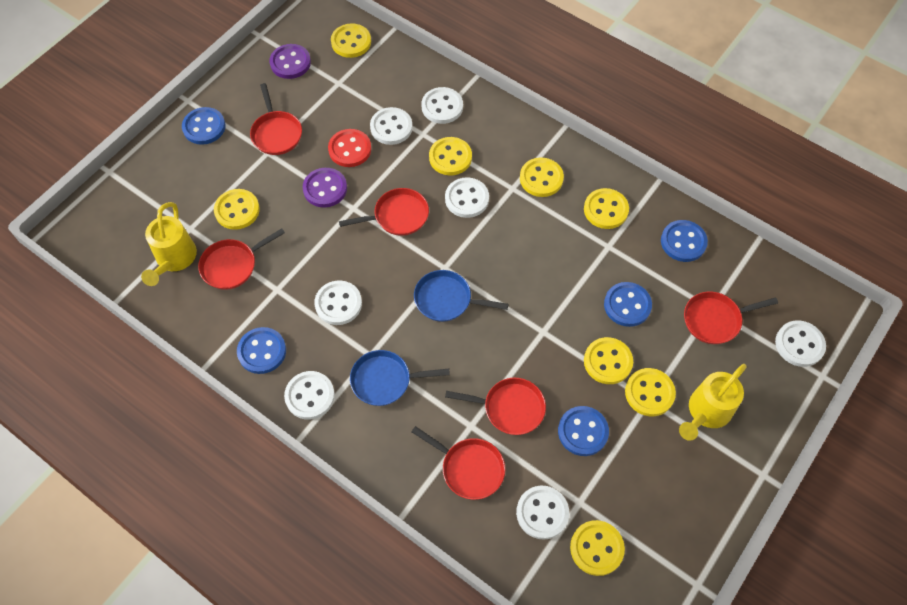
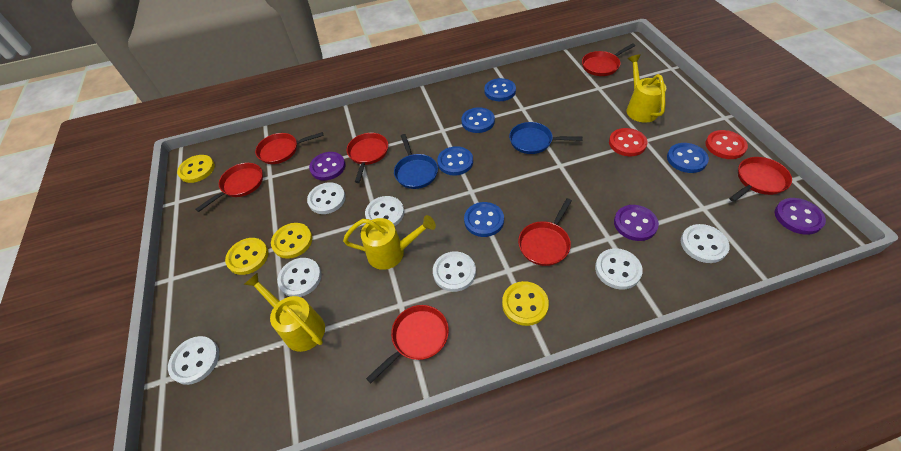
purple button: [269,44,311,79] [303,168,347,207] = 2 -> [309,152,345,181] [614,205,659,241] [775,198,826,235] = 3
red button: [328,129,371,167] = 1 -> [609,128,647,156] [706,130,748,159] = 2
red pan: [198,228,285,290] [250,83,302,155] [339,188,429,236] [412,426,505,500] [445,378,546,435] [684,292,778,344] = 6 -> [196,163,263,212] [255,132,323,164] [347,133,388,183] [366,305,449,383] [518,198,572,266] [582,43,635,76] [729,157,792,202] = 7
yellow button: [214,189,260,230] [331,23,371,58] [429,137,472,175] [520,157,564,197] [570,520,625,576] [584,188,629,229] [584,337,633,384] [625,368,676,416] = 8 -> [177,155,215,183] [225,238,268,275] [271,223,312,259] [502,281,549,326] = 4
yellow watering can: [141,202,197,286] [679,364,747,441] = 2 -> [243,272,325,352] [343,215,436,270] [626,54,666,123] = 3

